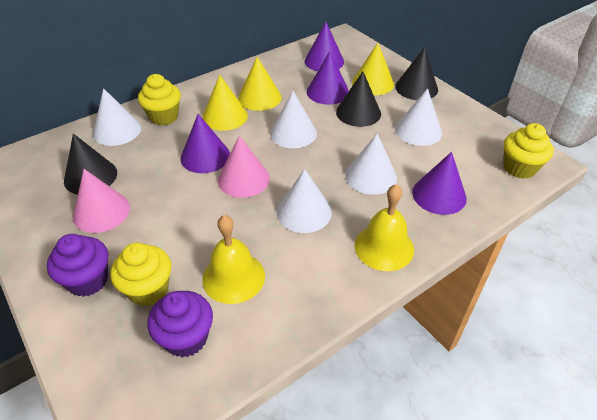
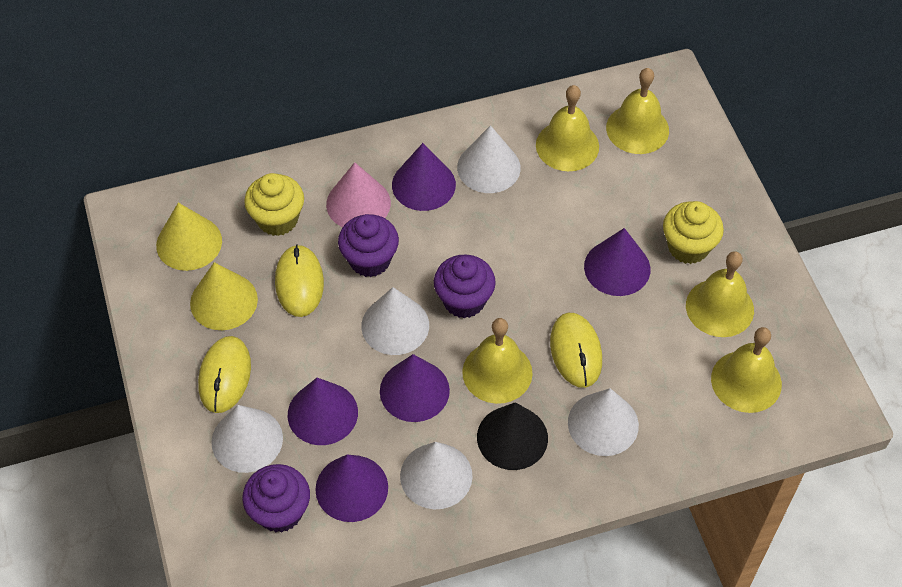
black cone: [64,133,117,194] [336,71,381,127] [395,47,438,100] = 3 -> [477,402,548,470] = 1
pink cone: [73,169,130,233] [218,136,270,198] = 2 -> [326,162,391,227] = 1
purple cone: [181,114,230,173] [305,22,344,71] [307,51,349,105] [412,152,467,215] = 4 -> [288,378,358,445] [315,454,388,522] [380,354,450,422] [392,143,456,211] [584,228,650,296] = 5
purple cupcake: [47,234,108,297] [148,291,213,357] = 2 -> [242,464,310,533] [338,214,399,277] [434,254,496,318] = 3
yellow bell: [202,215,265,304] [354,184,414,271] = 2 -> [462,318,533,404] [536,85,599,171] [606,68,669,154] [686,251,754,337] [711,327,782,413] = 5
yellow cone: [202,75,248,131] [238,57,282,111] [352,43,394,95] = 3 -> [156,203,222,271] [190,262,258,330] = 2
yellow cupcake: [110,243,172,306] [138,74,181,126] [503,123,554,179] = 3 -> [244,173,304,236] [663,201,724,264] = 2
yellow mouse: none = 0 -> [198,336,251,413] [275,244,324,317] [550,313,602,388] = 3

